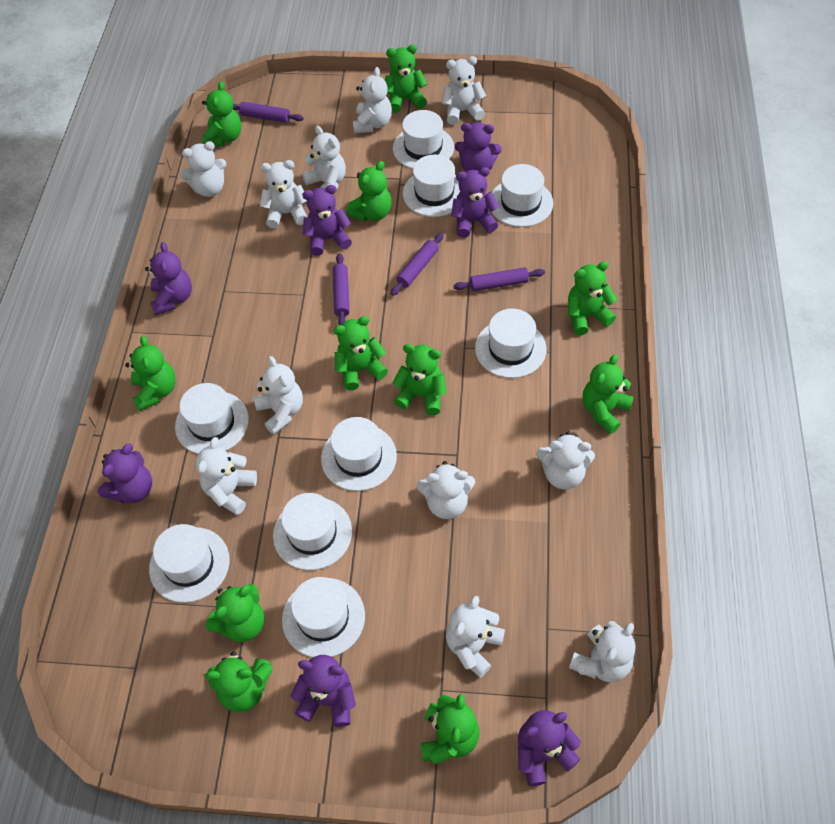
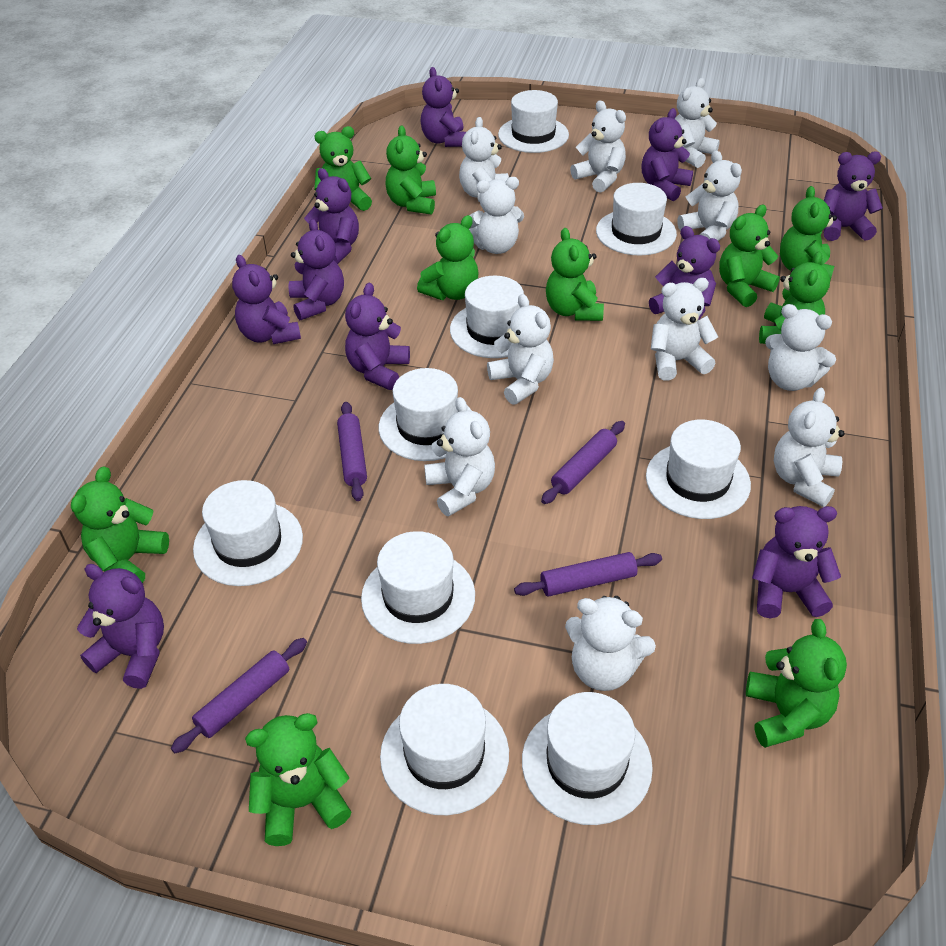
green teddy bear: [125,336,176,411] [202,81,241,147] [205,651,272,712] [206,584,265,642] [333,316,388,391] [346,161,391,221] [385,45,427,113] [392,344,447,415] [421,694,479,764] [568,261,617,335] [583,354,634,434] = 11 -> [71,466,169,583] [245,713,351,846] [314,126,372,211] [385,126,436,215] [417,215,478,300] [546,228,604,321] [719,205,780,307] [746,619,847,748] [759,251,830,344] [780,186,837,281] = 10
purple teddy bear: [98,444,152,503] [145,242,192,315] [290,655,356,727] [302,185,352,256] [451,167,499,238] [455,122,502,172] [518,710,581,786] = 7 -> [77,564,164,689] [232,255,301,344] [289,219,344,320] [304,168,359,264] [345,283,410,390] [421,67,466,147] [642,108,693,201] [649,226,720,320] [752,506,841,618] [824,152,883,241] = 10

